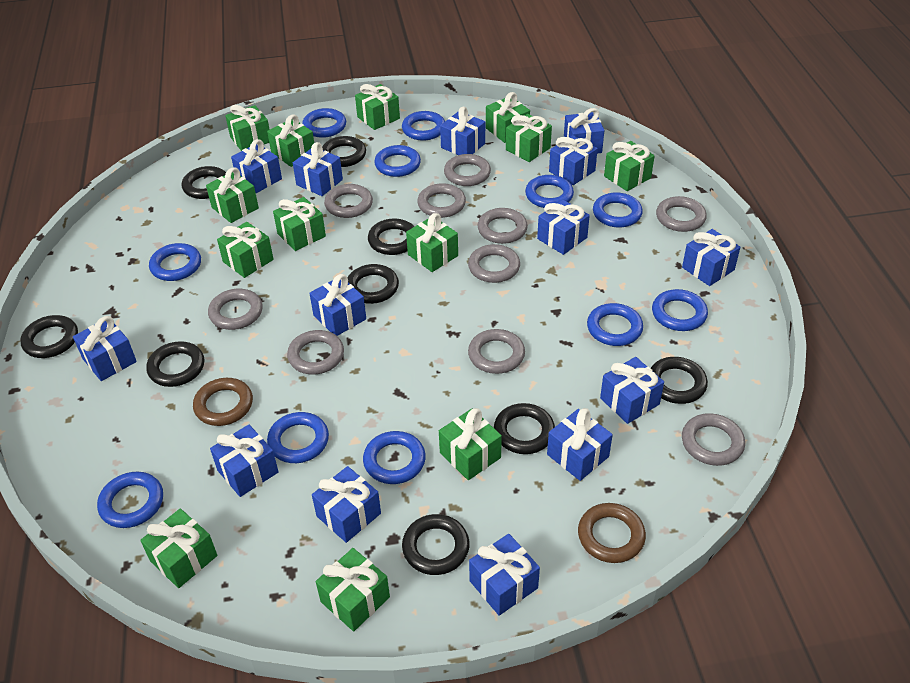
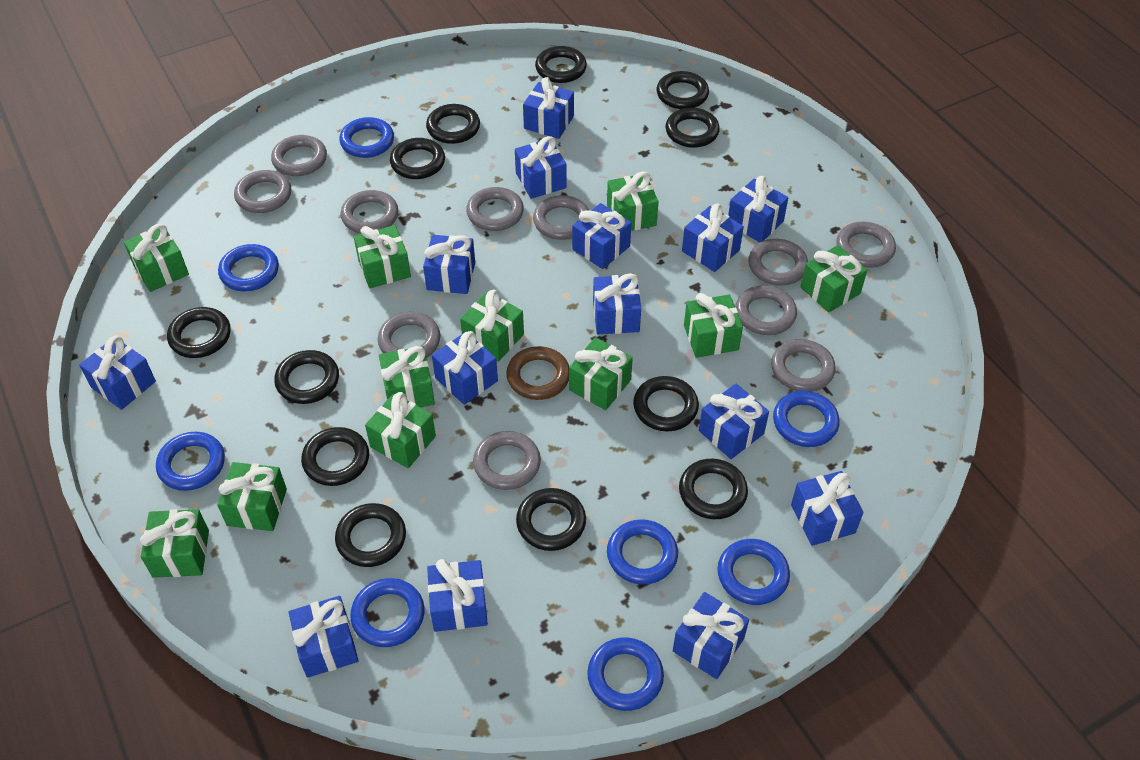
black ring: [20,315,78,358] [146,341,205,387] [182,166,226,199] [322,136,366,167] [348,264,399,304] [368,218,415,255] [402,514,470,575] [494,403,555,454] [651,357,708,404] = 9 -> [167,307,231,358] [274,350,339,404] [301,427,369,486] [335,503,406,567] [390,138,445,179] [426,104,480,144] [516,488,586,551] [535,46,587,83] [633,376,699,432] [657,71,709,109] [665,107,720,148] [679,459,748,519] = 12
blue ring: [97,472,163,528] [149,243,201,281] [267,412,329,463] [302,108,346,138] [363,431,426,484] [374,145,421,177] [402,111,445,141] [525,175,574,208] [587,303,643,346] [593,192,643,228] [652,289,708,331] = 11 -> [156,432,225,491] [218,244,279,291] [339,117,394,158] [350,578,425,647] [587,637,664,711] [607,519,678,585] [717,539,790,605] [773,391,840,447] = 8
brown ring: [193,378,253,426] [578,503,646,563] = 2 -> [506,346,569,400] = 1
green gift: [140,508,217,588] [206,167,259,223] [217,222,274,278] [225,105,270,151] [267,114,314,167] [273,197,326,251] [316,548,390,631] [355,84,400,130] [406,213,458,272] [439,408,502,480] [486,92,530,143] [506,114,552,162] [604,141,655,191] = 13 -> [124,224,189,292] [140,509,209,578] [217,462,287,531] [354,225,411,288] [365,392,436,468] [379,346,435,407] [460,290,524,362] [569,337,633,410] [607,171,659,231] [684,293,743,358] [800,245,867,313] = 11
grey ring: [208,289,263,330] [287,330,344,374] [324,184,373,218] [417,183,466,218] [444,154,491,186] [468,244,520,283] [468,329,525,374] [478,208,528,244] [656,196,707,232] [682,413,745,466] = 10 -> [234,170,291,213] [271,135,327,176] [341,190,398,234] [378,312,440,358] [466,187,524,231] [473,431,541,490] [533,195,589,240] [735,285,797,335] [748,239,808,286] [771,339,836,392] [836,222,896,268] = 11

